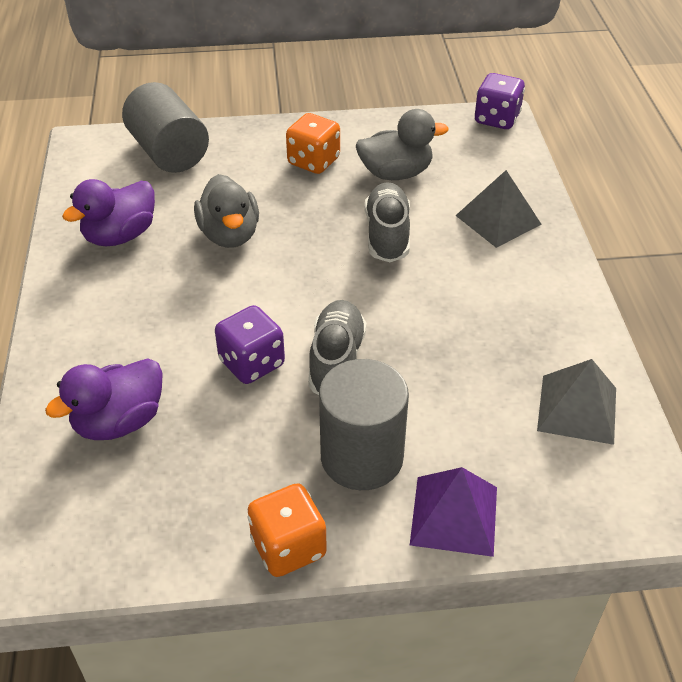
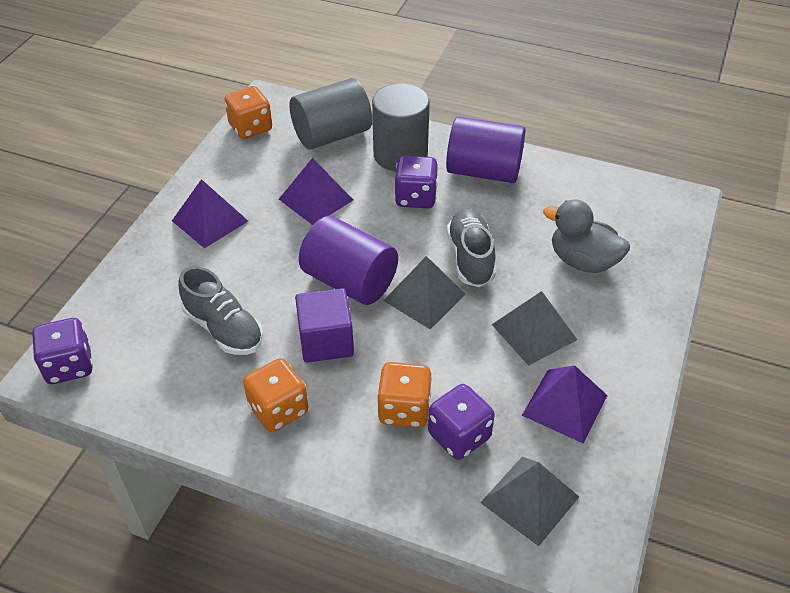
grey duck: [194,174,259,248] [356,109,449,180] = 2 -> [543,199,630,273] = 1
grey pyramid: [455,170,542,248] [537,359,616,445] = 2 -> [383,256,466,329] [481,457,579,546] [492,291,577,366] = 3
orange dice: [247,483,327,577] [286,113,340,174] = 2 -> [224,86,272,139] [243,358,308,432] [377,362,432,428] = 3
purple cube: none = 0 -> [295,288,354,363] = 1
purple cylinder: none = 0 -> [299,216,398,305] [446,116,526,183] = 2
purple dice: [215,305,285,384] [475,73,525,129] = 2 -> [32,318,93,384] [394,156,438,208] [428,384,495,460] = 3
purple duck: [45,358,163,440] [62,179,155,247] = 2 -> none = 0
purple pyramid: [410,467,497,557] = 1 -> [172,179,248,248] [279,158,353,225] [521,365,608,443] = 3

